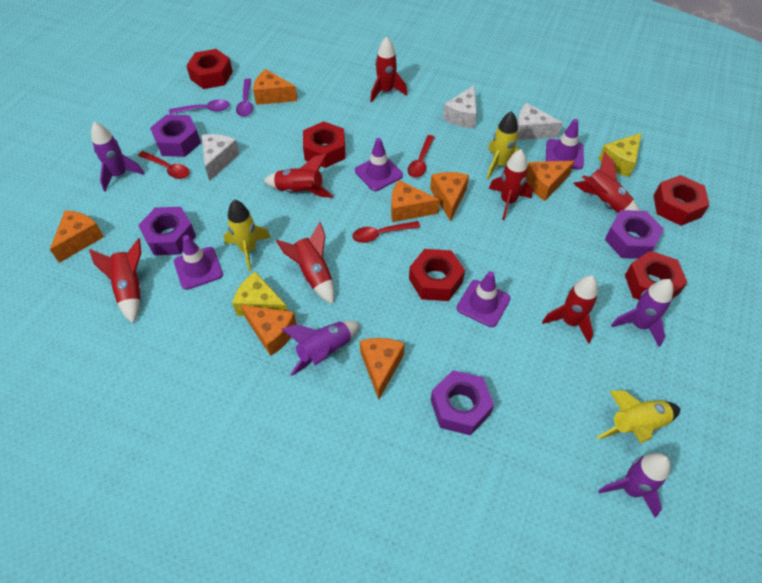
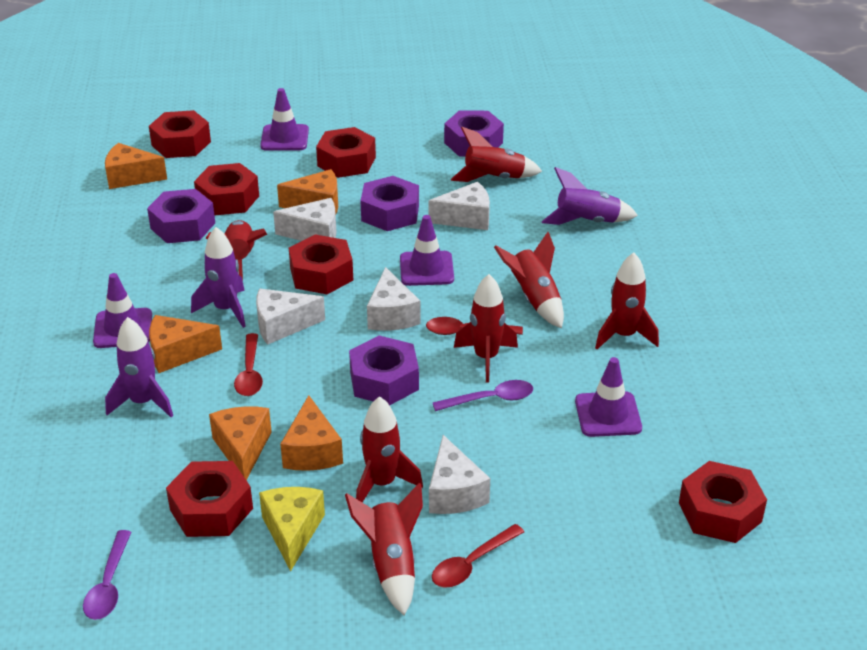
orange cheese: [50,210,104,263] [241,305,296,356] [253,69,297,105] [360,338,405,399] [391,180,440,222] [430,172,469,221] [526,161,575,201] = 7 -> [105,143,167,189] [149,315,222,373] [209,406,272,480] [277,169,338,214] [280,395,343,471] = 5
purple rocket: [91,122,144,191] [282,321,360,376] [598,453,671,518] [611,279,673,347] = 4 -> [105,317,173,417] [191,227,246,328] [542,167,638,225] = 3
red nut: [186,49,233,89] [303,121,346,168] [409,249,465,301] [625,251,687,300] [654,175,709,226] = 5 -> [149,110,211,158] [166,461,253,537] [194,163,259,216] [289,234,353,294] [316,127,376,178] [679,461,767,543] = 6
white cheese: [202,134,240,181] [443,85,477,128] [517,103,563,140] = 3 -> [256,289,325,345] [273,198,336,241] [367,267,421,331] [429,182,490,230] [429,435,490,514] = 5
yellow cheese: [232,272,288,316] [598,132,642,177] = 2 -> [259,487,325,571] = 1
yellow rocket: [224,200,271,271] [487,111,519,179] [597,391,680,443] = 3 -> none = 0

